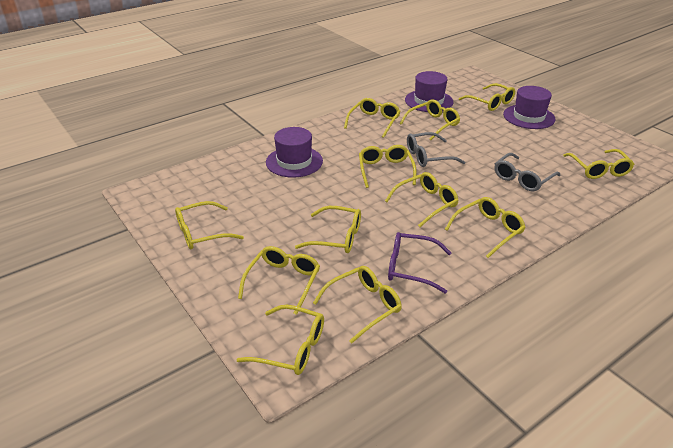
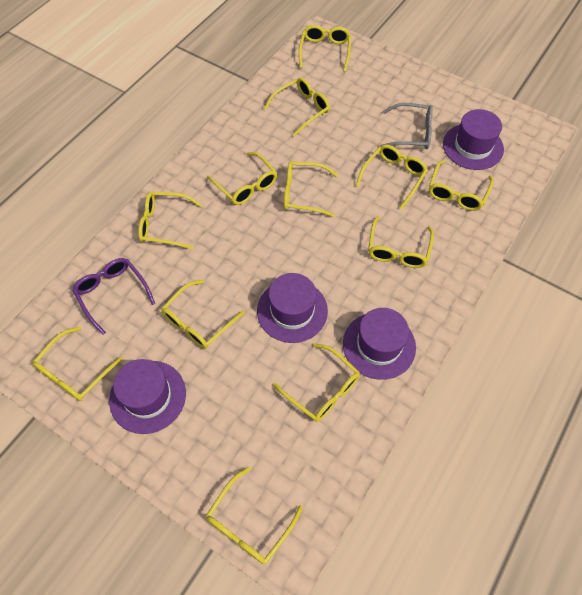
grey glasses: [407,132,465,167] [494,153,560,191] = 2 -> [380,103,433,149] = 1
purple hat: [266,127,323,178] [405,71,453,112] [503,86,556,129] = 3 -> [109,359,186,434] [257,273,328,343] [343,308,416,380] [443,109,504,170] = 4

